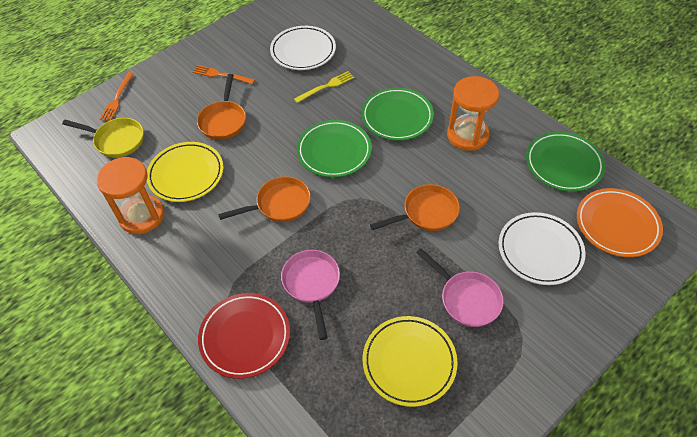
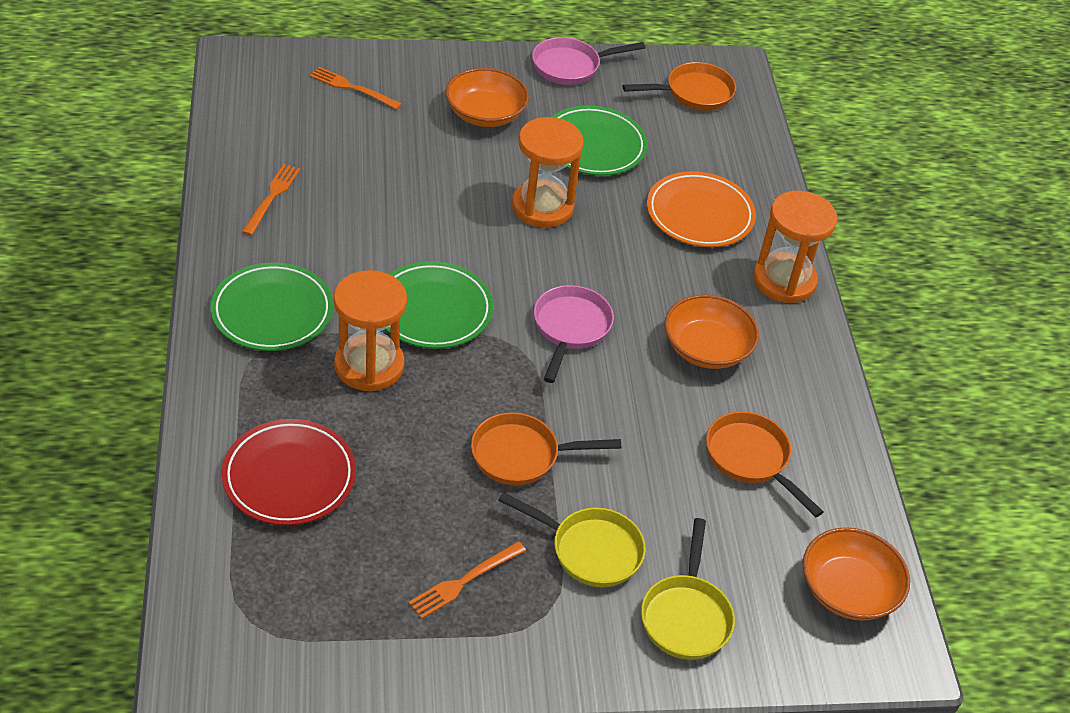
orange bowl: none = 0 -> [446,68,529,127] [664,295,759,369] [803,527,910,621] = 3
orange fork: [100,72,134,121] [193,65,255,84] = 2 -> [242,164,300,236] [310,67,402,109] [409,541,526,619] = 3
orange hourglass: [97,157,164,234] [447,76,499,151] = 2 -> [334,270,407,392] [512,117,584,228] [753,191,837,303] = 3
white plate: [270,26,336,70] [499,212,586,285] = 2 -> none = 0
yellow fork: [294,71,355,103] = 1 -> none = 0
yellow pan: [62,118,144,158] = 1 -> [498,492,646,587] [641,518,735,660] = 2
yellow plate: [147,142,223,202] [362,316,458,407] = 2 -> none = 0

